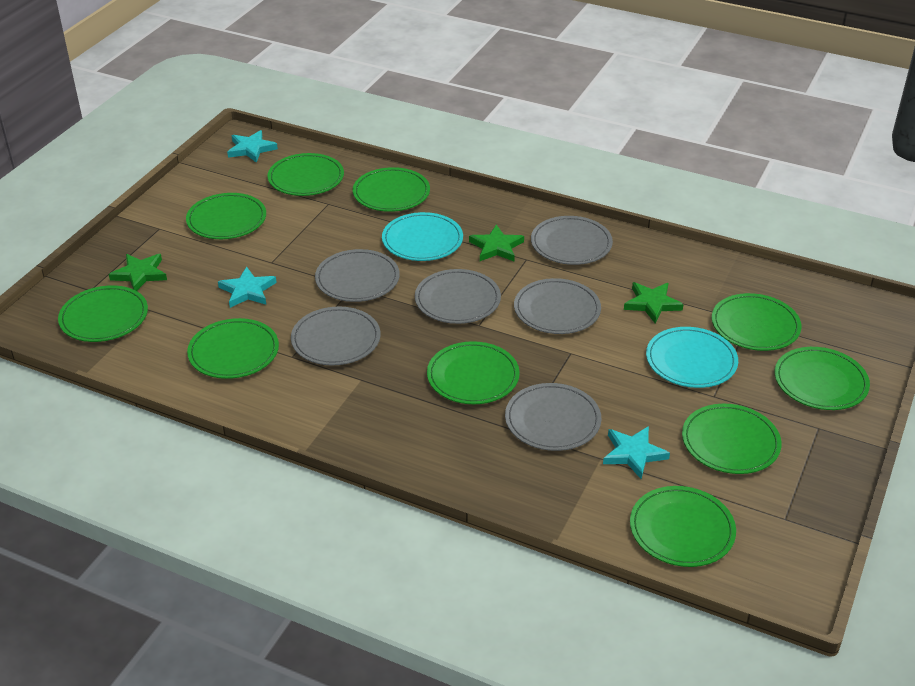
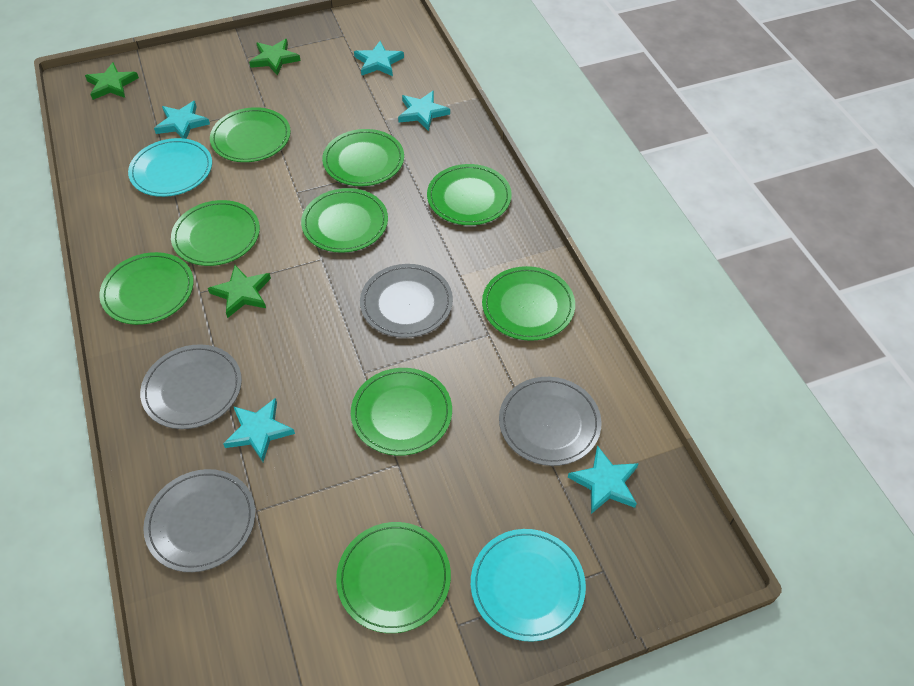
green plate: [58,285,148,342] [186,193,266,239] [187,318,279,379] [268,153,344,196] [353,167,430,212] [427,341,520,404] [630,486,736,567] [682,404,782,474] [712,293,801,351] [775,347,870,410] = 10 -> [99,252,194,325] [171,200,260,266] [210,107,291,162] [301,188,388,253] [322,129,404,186] [336,522,451,633] [351,368,452,456] [427,164,512,225] [482,266,575,341] = 9
grey plate: [291,307,380,365] [315,249,400,302] [415,269,501,324] [505,383,601,451] [514,278,601,334] [531,216,613,265] = 6 -> [140,344,242,429] [143,469,255,572] [360,264,453,338] [499,377,602,466] = 4
turquoise star: [218,267,277,308] [227,130,278,163] [603,426,670,479] = 3 -> [154,101,210,139] [223,398,295,462] [354,41,404,76] [398,91,450,131] [568,445,639,514] = 5

